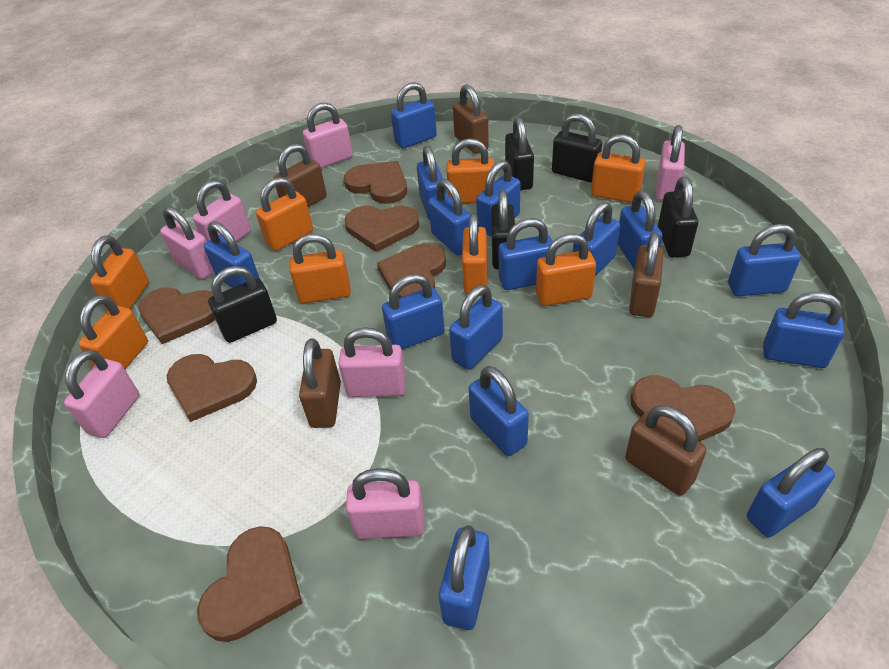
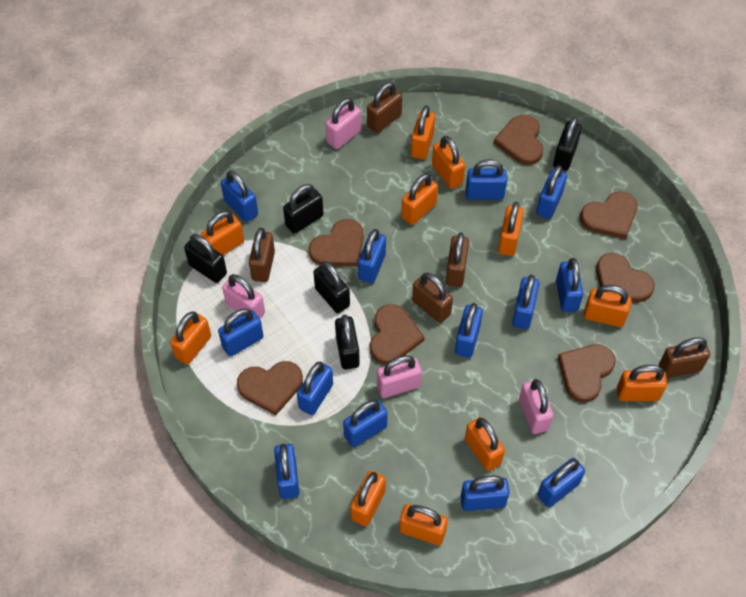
blue padlock: [204,221,260,288] [382,274,445,349] [391,82,437,149] [417,146,447,220] [428,179,471,256] [439,525,490,630] [449,285,503,370] [469,366,529,456] [476,160,520,236] [499,218,553,290] [573,202,620,276] [618,191,662,269] [728,224,801,296] [747,448,835,537] [763,292,844,368] = 15 -> [218,309,264,357] [221,170,258,222] [274,444,299,499] [297,361,333,415] [343,400,388,447] [358,229,386,283] [455,303,483,358] [460,476,510,511] [466,159,507,200] [512,275,539,329] [536,165,567,219] [537,458,585,507] [556,258,584,313] = 13
orange padlock: [78,295,148,369] [90,236,149,311] [256,177,313,251] [290,234,351,303] [446,138,495,203] [462,213,487,294] [536,234,596,306] [591,134,646,203] = 8 -> [170,312,211,365] [201,211,244,255] [350,470,386,526] [399,504,448,546] [401,173,438,225] [411,105,435,160] [432,136,465,189] [465,417,505,471] [498,202,524,256] [584,285,631,327] [617,365,667,402] = 11
pink padlock: [64,350,139,438] [160,206,214,279] [193,180,251,242] [303,102,353,168] [339,327,406,397] [346,468,425,539] [656,125,685,201] = 7 -> [222,274,265,319] [326,98,361,149] [377,355,422,398] [519,379,553,434] = 4

